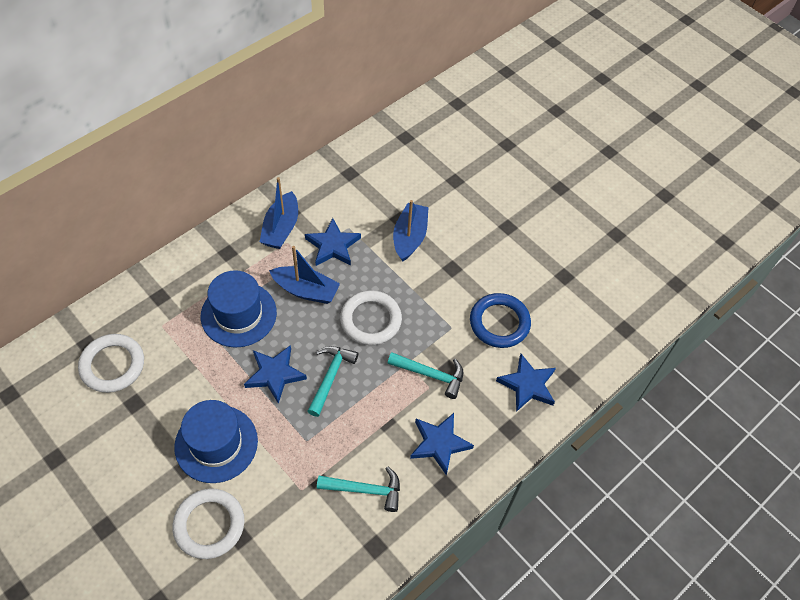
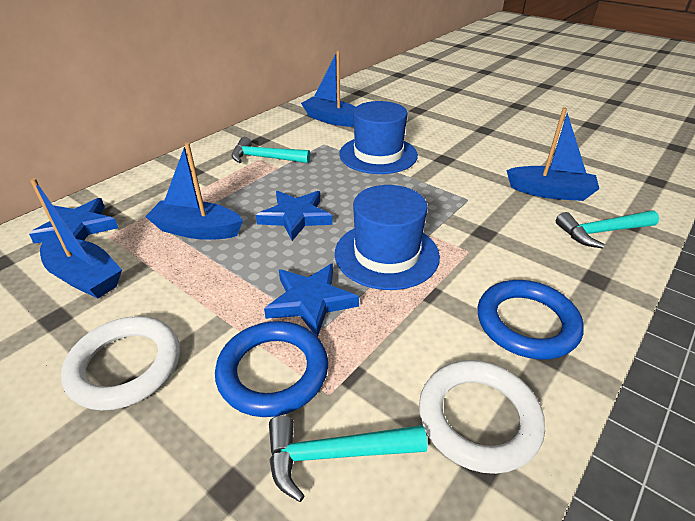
blue boat: [260,177,298,249] [269,246,340,304] [393,200,428,262] = 3 -> [30,178,122,298] [145,142,243,240] [301,51,355,127] [506,107,599,201] = 4
blue ring: [470,293,531,348] = 1 -> [215,321,328,417] [478,280,584,360] = 2
blue star: [244,345,307,404] [305,218,361,266] [410,413,474,476] [496,354,556,412] = 4 -> [29,198,118,243] [256,191,333,241] [264,263,359,337] = 3
white ring: [78,334,144,393] [172,488,245,559] [340,290,402,345] = 3 -> [61,316,180,410] [419,360,545,474] = 2

